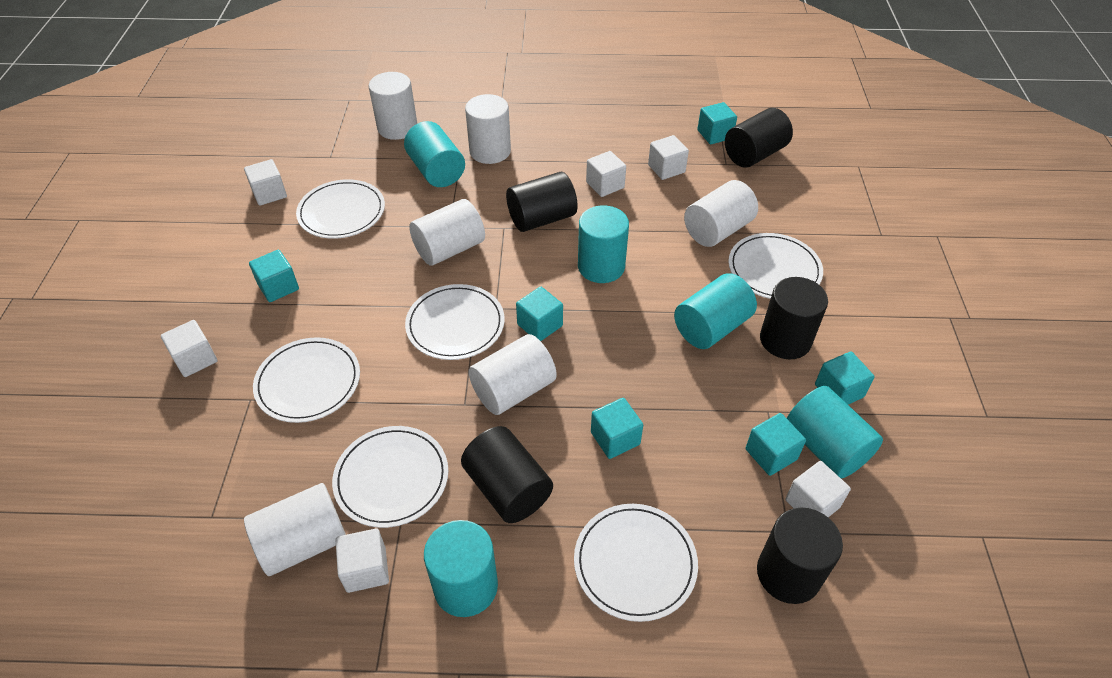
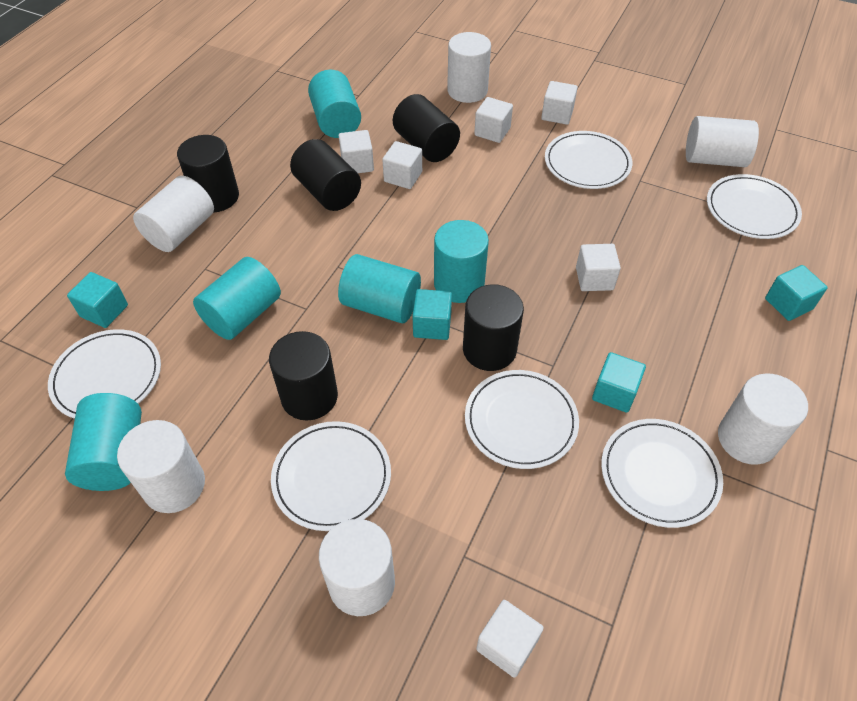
turquoise cube: [249,250,299,302] [516,287,563,341] [591,398,643,459] [697,102,737,144] [746,413,806,476] [815,352,875,405] = 6 -> [67,272,128,328] [413,289,452,340] [592,352,646,413] [765,265,828,321] = 4

